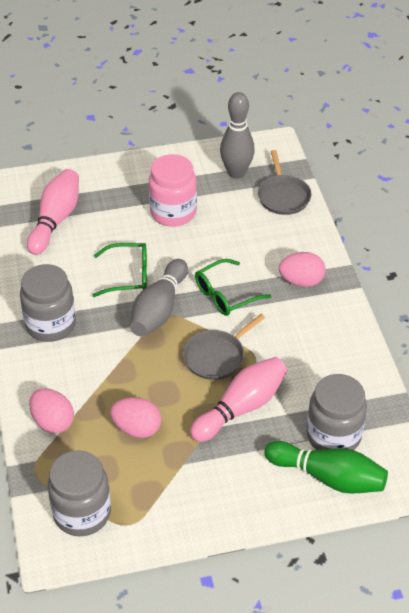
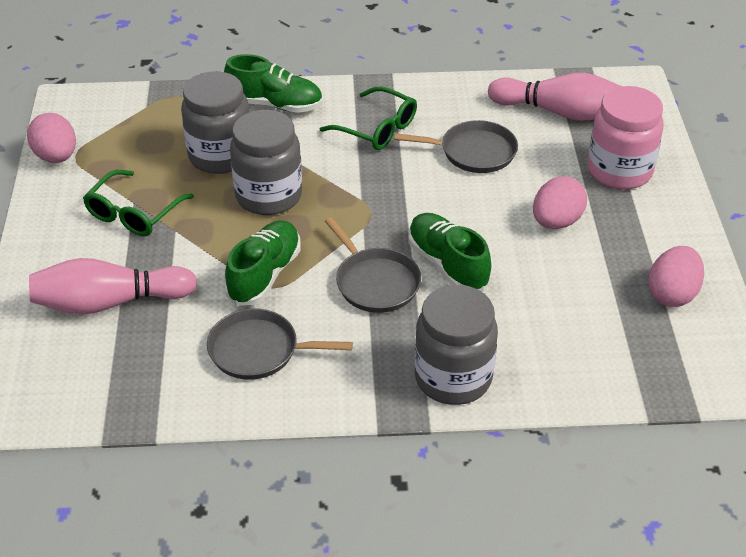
green bowling pin: [264,441,388,494] = 1 -> none = 0
green shoe: none = 0 -> [224,54,322,113] [225,220,301,306] [408,213,491,292] = 3
grey bowling pin: [130,259,188,337] [220,92,255,179] = 2 -> none = 0
grey pan: [183,314,265,380] [258,150,312,215] = 2 -> [207,309,353,380] [325,217,421,313] [395,120,518,173] = 3

